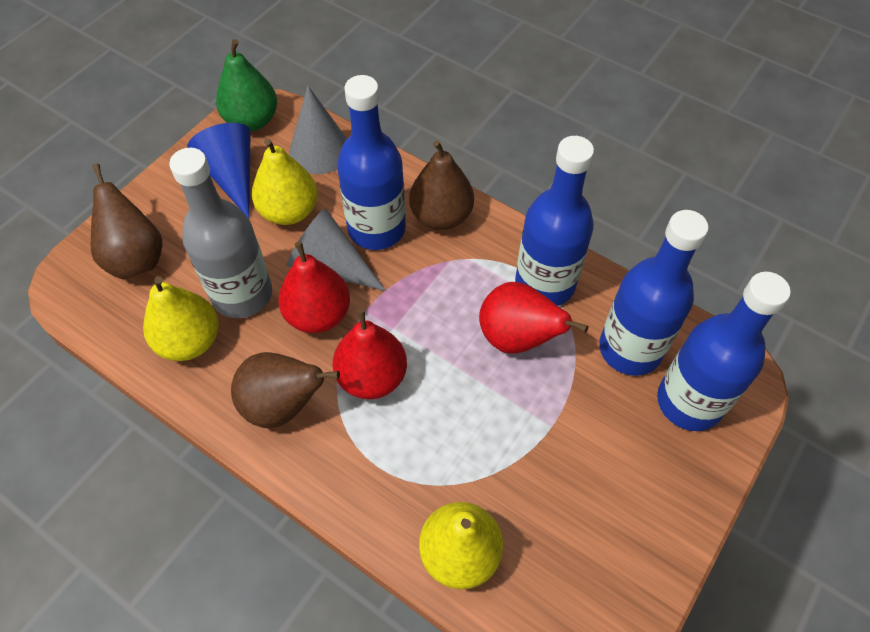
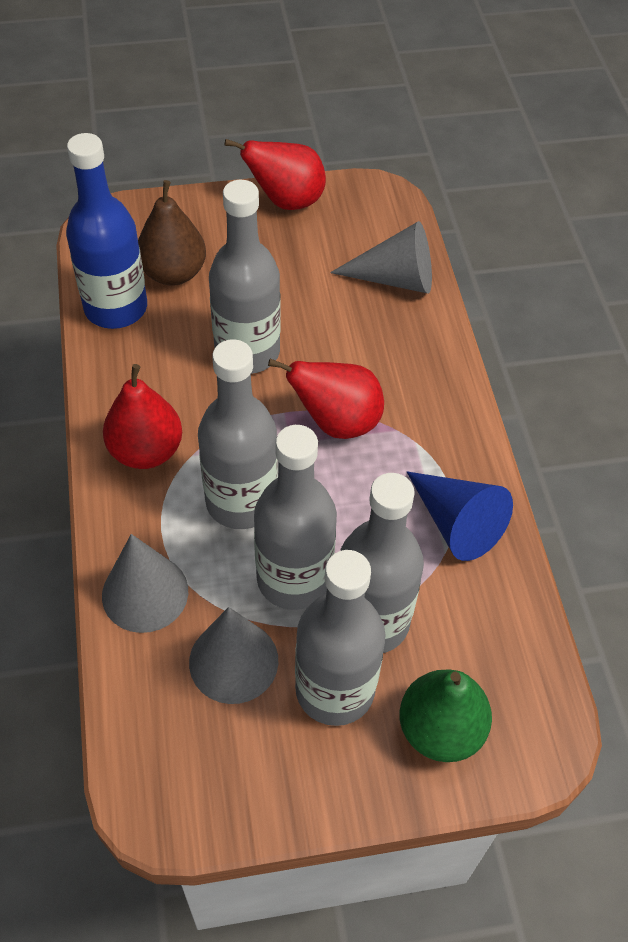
blue bottle: [337,75,406,250] [515,136,594,306] [599,210,709,376] [657,272,791,431] = 4 -> [66,133,147,329] = 1
brown pear: [91,163,162,279] [231,352,340,428] [409,140,474,230] = 3 -> [138,180,206,286] = 1
grey bottle: [169,148,272,318] = 1 -> [198,339,278,529] [209,180,281,374] [254,425,337,610] [295,550,386,726] [340,473,424,653] = 5
grey cone: [286,208,386,291] [289,86,347,174] = 2 -> [102,534,188,633] [189,607,278,704] [330,221,432,294] = 3
yellow pear: [143,276,219,361] [252,138,318,225] [419,502,503,589] = 3 -> none = 0

